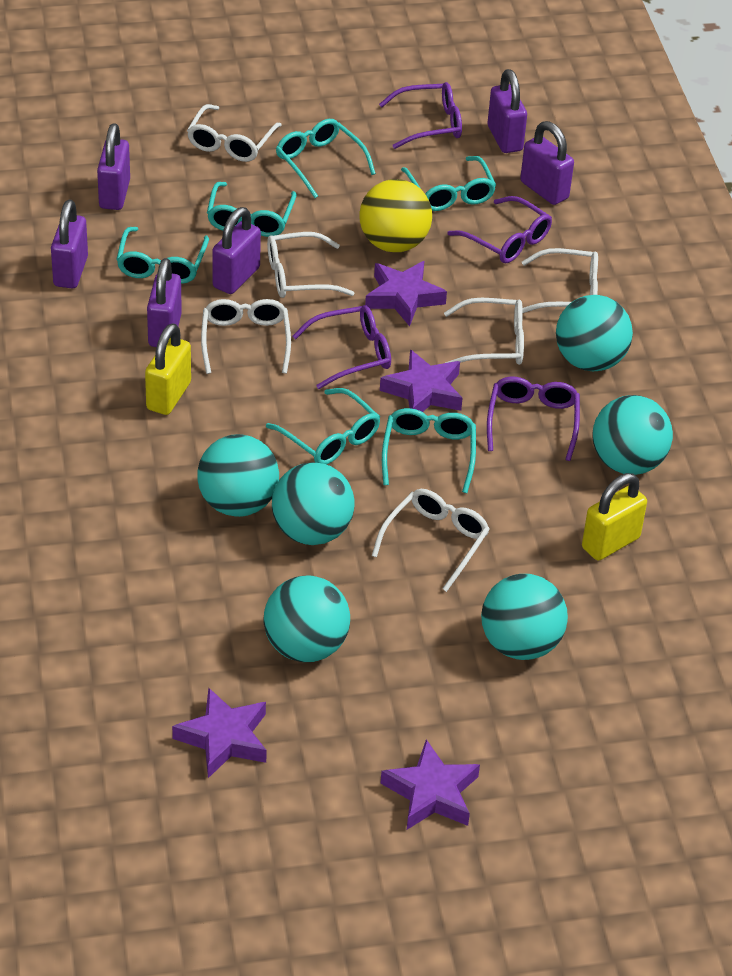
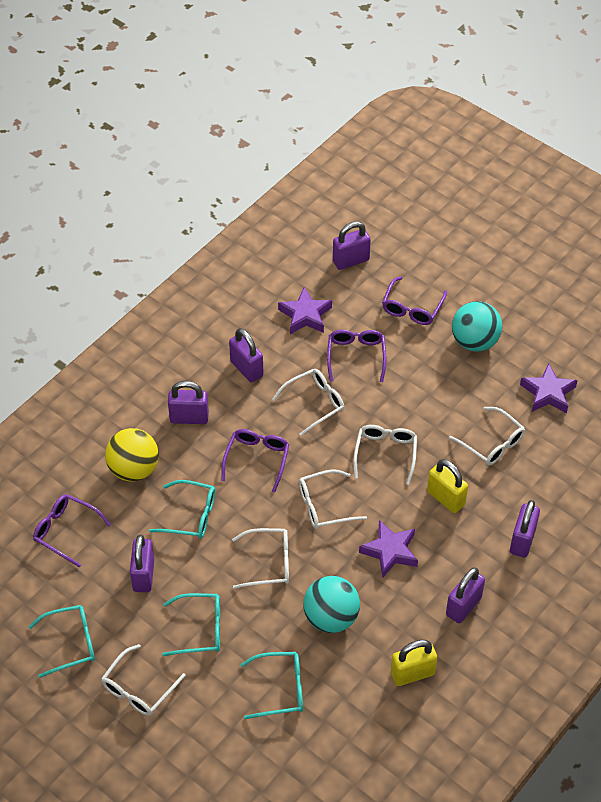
purple star: [172,688,267,778] [365,261,447,326] [380,349,463,412] [380,739,480,830] = 4 -> [278,287,332,334] [359,520,418,577] [520,363,578,413] = 3
turquoise ball: [197,434,279,517] [264,575,350,662] [272,462,355,545] [481,574,568,660] [556,295,633,371] [592,395,673,475] = 6 -> [303,576,360,633] [452,301,502,352] = 2
turquoise glasses: [116,227,209,284] [207,182,297,237] [266,388,380,464] [276,119,376,198] [382,408,476,493] [401,156,496,211] = 6 -> [28,605,95,678] [149,480,215,539] [162,593,220,656] [240,652,303,719] = 4

